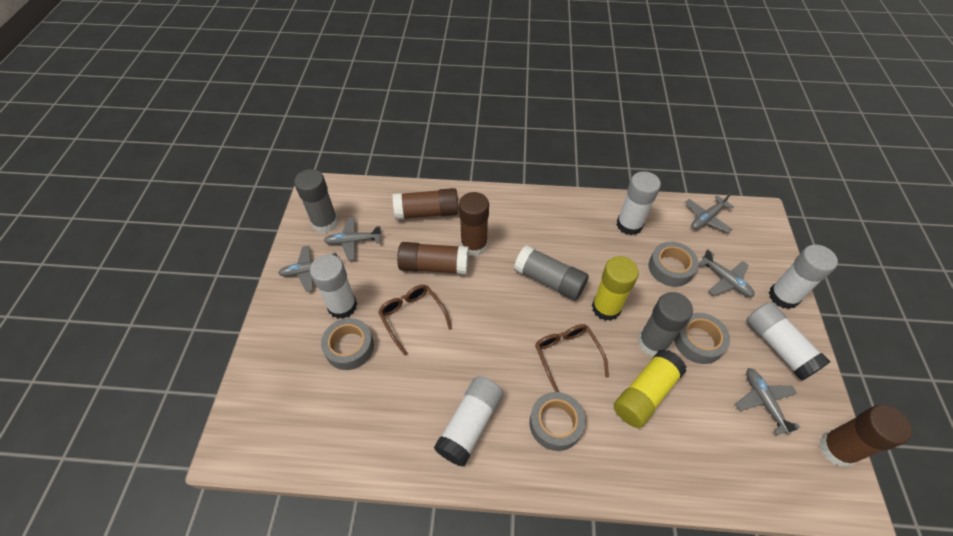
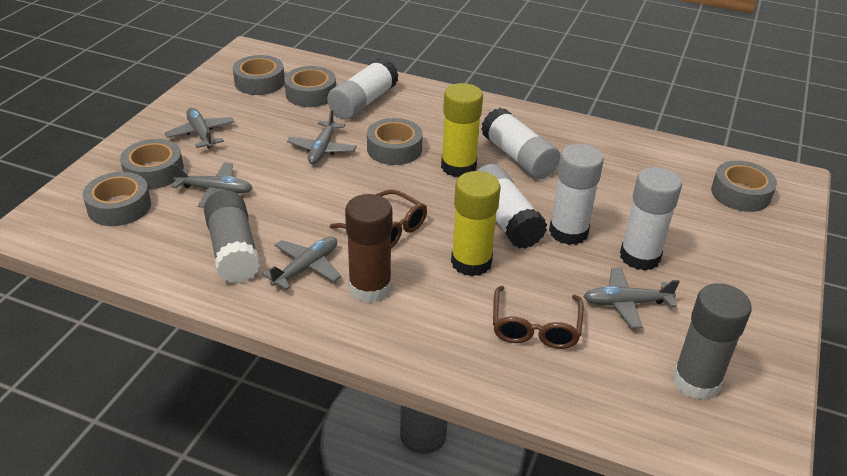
brown glue stick: [393,188,459,220] [397,242,469,275] [459,192,489,256] [819,405,912,467] = 4 -> [345,194,392,303] = 1
grey glue stick: [294,169,338,233] [514,245,589,300] [638,292,693,356] = 3 -> [204,190,260,283] [672,283,752,400] = 2
grey tape: [321,318,374,370] [529,392,586,451] [649,242,699,287] [674,313,730,364] = 4 -> [83,172,151,226] [120,139,184,189] [233,55,285,95] [284,66,336,107] [367,118,423,165] [711,161,777,212] = 6

